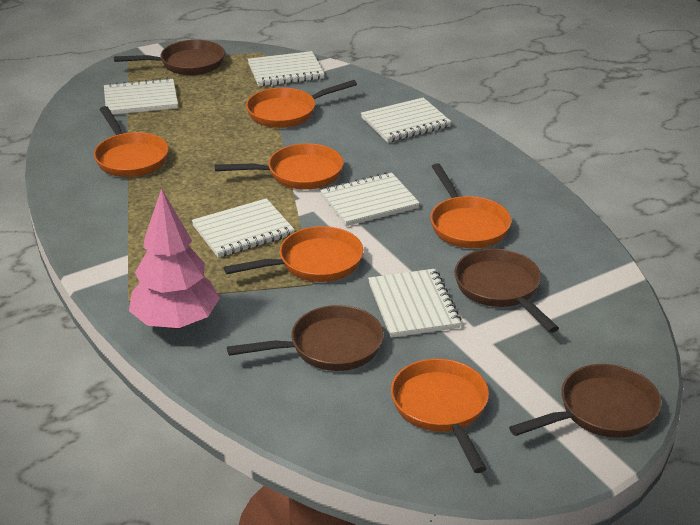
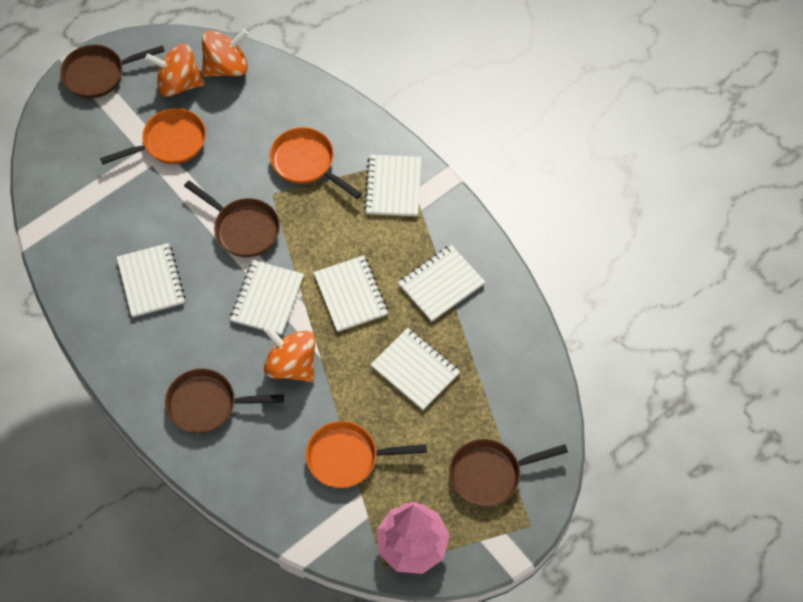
orange pan: [94,106,169,177] [215,143,344,190] [223,226,363,282] [246,80,357,128] [391,359,489,473] [430,163,511,248] = 6 -> [100,108,206,164] [270,127,362,199] [306,421,427,488] = 3
orange spinning top: none = 0 -> [145,44,205,97] [202,29,249,77] [264,326,315,382] = 3

